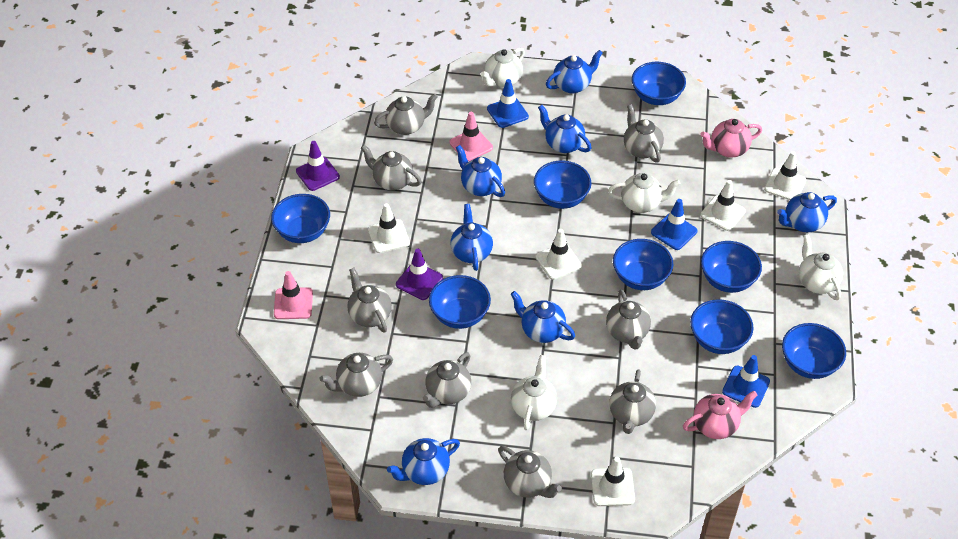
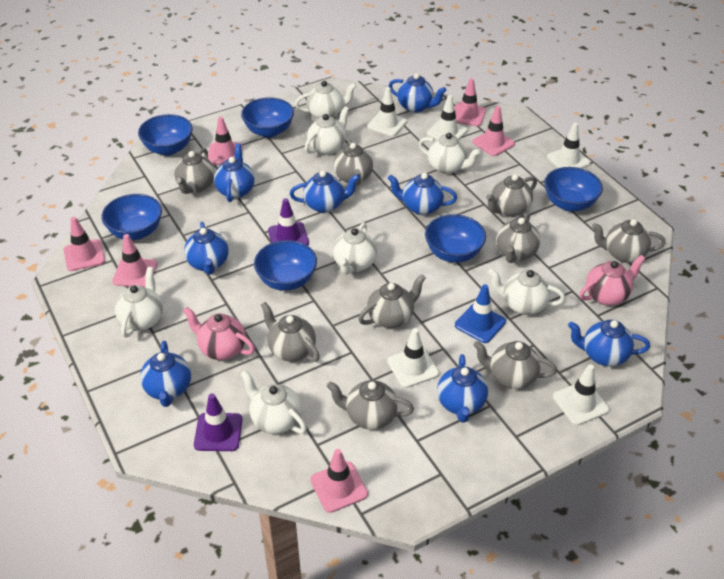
blue bowl: [271,194,330,243] [429,275,491,329] [534,161,591,209] [613,239,674,290] [632,62,686,105] [690,299,754,354] [701,241,762,293] [782,323,846,379] = 8 -> [101,194,162,240] [138,114,193,156] [241,97,294,138] [254,240,317,291] [425,214,486,263] [544,167,603,212] = 6
blue teapot: [387,438,460,485] [451,204,493,271] [456,145,505,197] [510,291,575,343] [538,105,591,153] [546,50,603,93] [777,192,837,232] = 7 -> [140,341,191,407] [184,222,229,275] [214,144,255,202] [290,171,360,213] [387,173,457,215] [389,73,446,113] [437,354,488,423] [568,320,650,366] = 8
blue traffic cone: [487,79,529,128] [651,199,698,250] [722,355,770,408] = 3 -> [455,284,506,343] = 1
pink traffic cone: [274,271,313,319] [450,112,493,161] = 2 -> [64,217,105,271] [112,234,157,287] [208,117,242,165] [310,449,368,513] [454,78,486,126] [472,106,515,156] = 6
white teapot: [480,48,525,88] [511,355,557,430] [608,173,680,213] [799,234,843,300] = 4 -> [115,266,163,338] [241,370,307,434] [295,81,356,118] [305,106,349,155] [333,222,377,275] [419,133,481,174] [488,269,565,315] = 7

